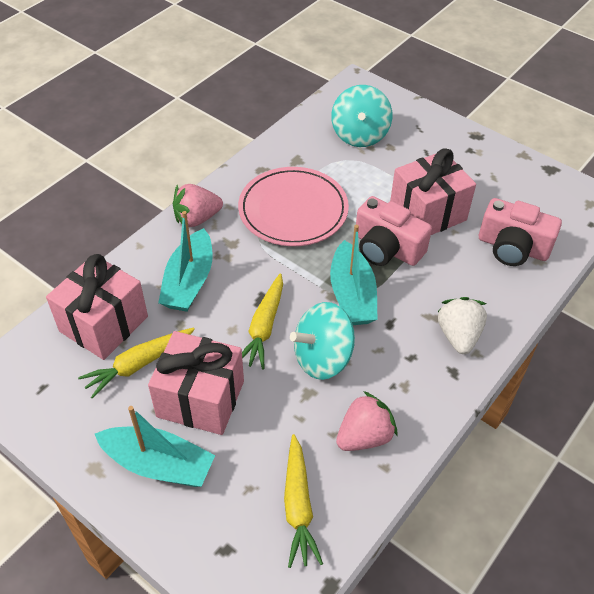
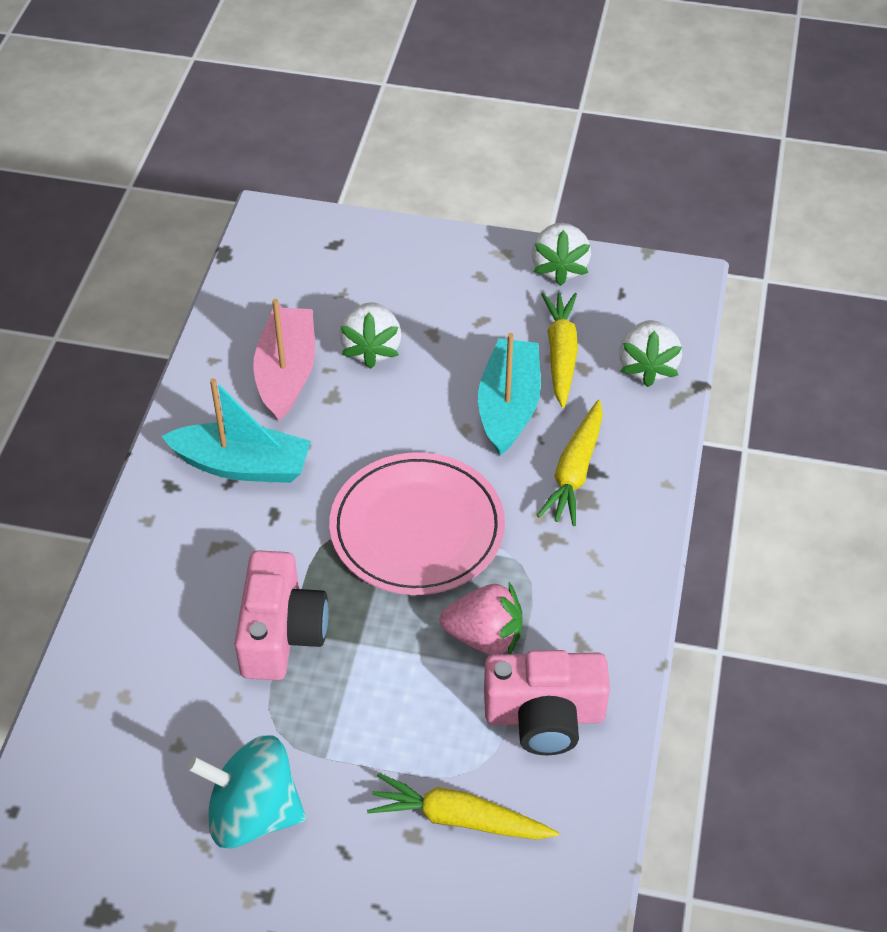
pink boat: none = 0 -> [253,299,315,421] = 1
pink gift: [46,254,148,360] [148,331,244,435] [390,148,476,235] = 3 -> none = 0
pink strawberry: [173,184,223,227] [336,391,397,451] = 2 -> [440,582,522,655] = 1
turquoise boat: [95,406,215,487] [158,211,213,312] [330,225,378,325] = 3 -> [161,378,311,483] [478,333,541,455] = 2
turquoise spinning top: [290,302,355,380] [331,85,392,147] = 2 -> [188,736,306,848] = 1
white strawberry: [438,297,487,354] = 1 -> [339,302,401,369] [532,223,591,286] [619,320,682,387] = 3

